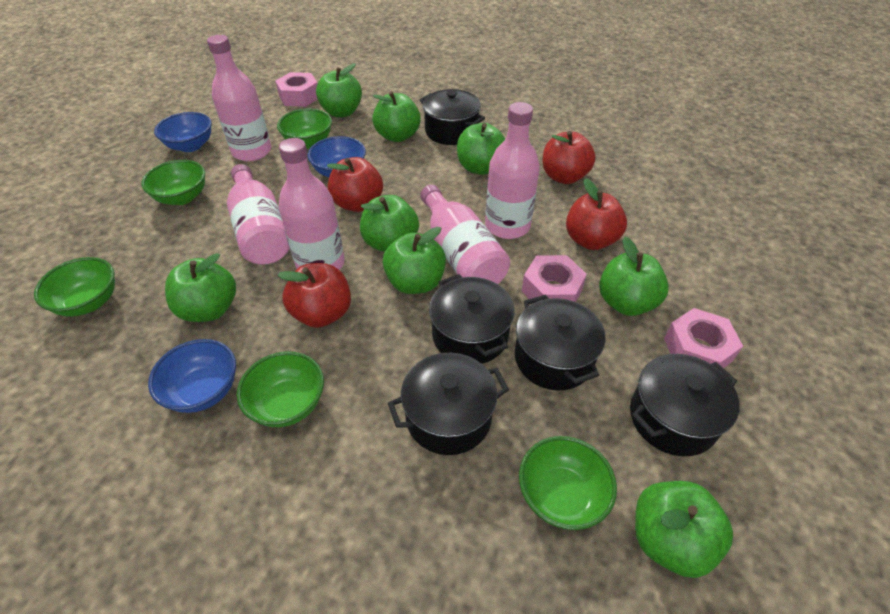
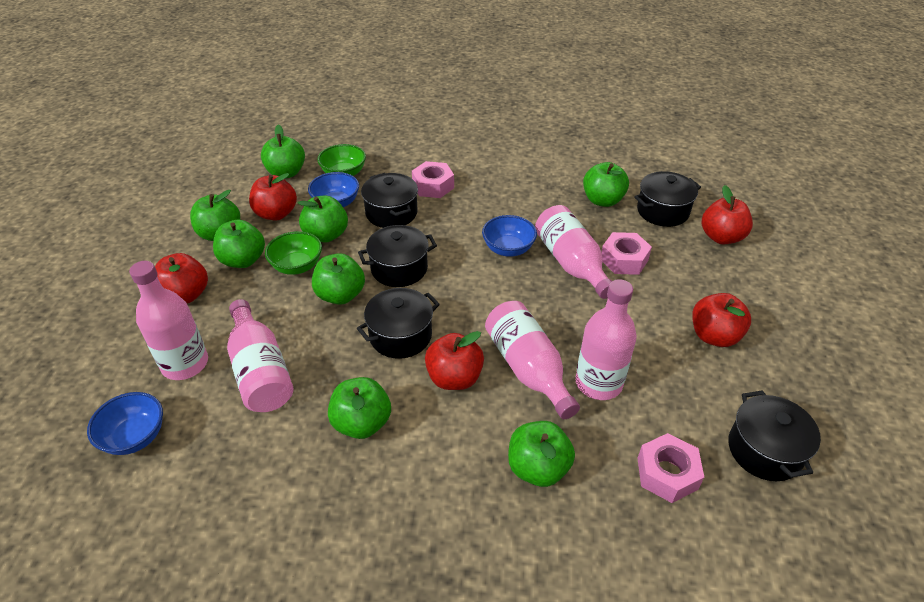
green bowl: [34,257,115,317] [141,160,205,205] [237,351,324,427] [277,108,332,149] [519,436,617,530] = 5 -> [265,231,322,275] [317,144,366,176] = 2
red apple: [277,263,351,328] [327,157,383,212] [542,131,596,184] [566,178,627,250] = 4 -> [155,253,208,304] [249,173,297,221] [425,331,484,390] [692,293,751,347] [702,185,753,244] = 5

